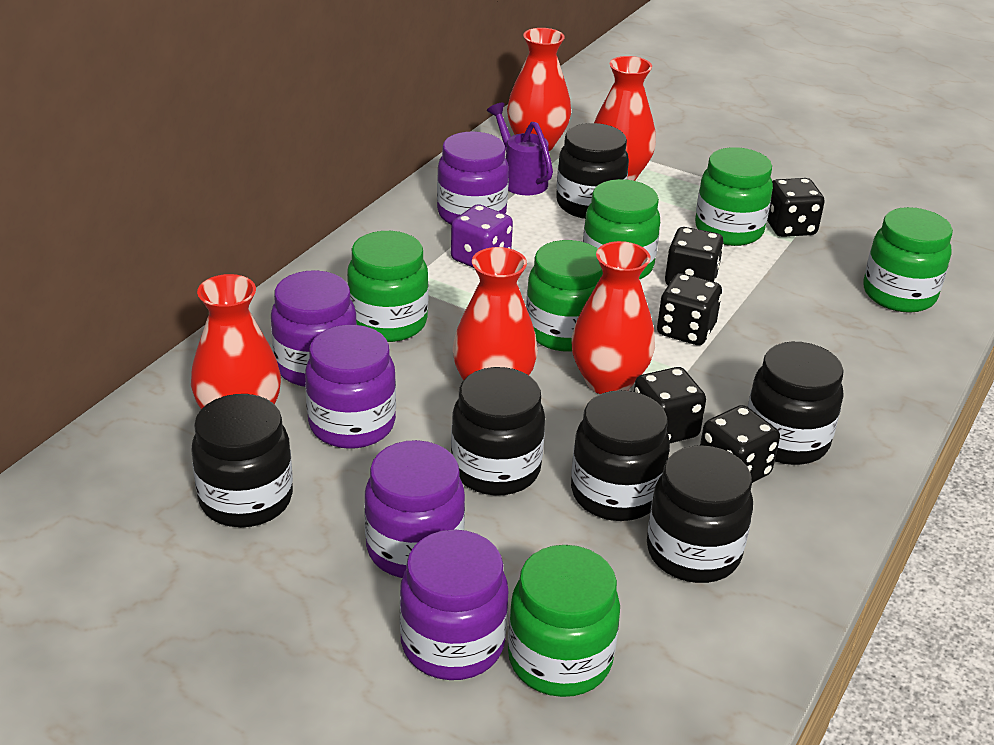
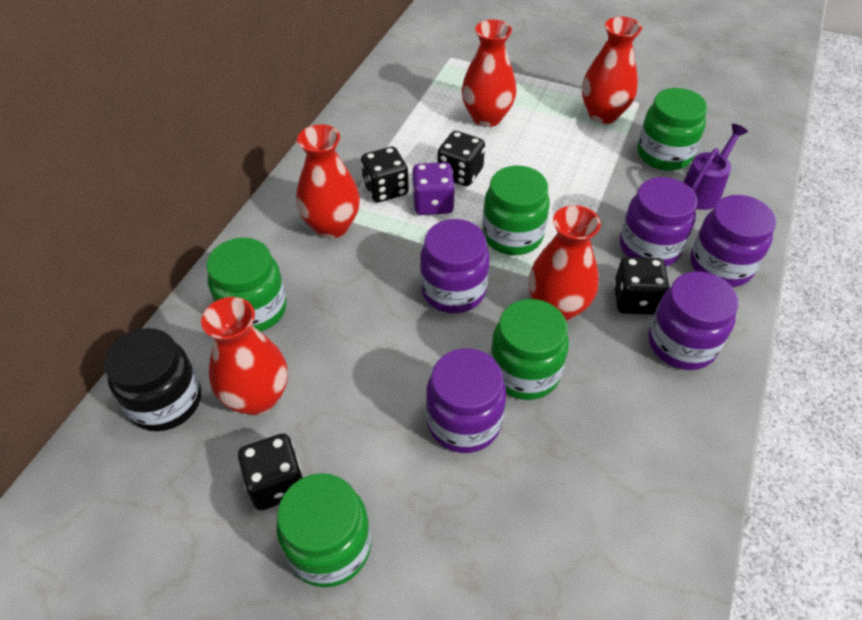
black dice: [634,367,706,443] [657,273,722,345] [665,227,724,285] [700,405,780,483] [767,178,824,237] = 5 -> [238,434,304,511] [361,147,409,203] [438,131,485,186] [614,257,669,315] = 4
black jar: [191,394,293,527] [451,367,545,495] [556,123,629,219] [571,390,670,521] [647,445,753,583] [748,342,844,465] = 6 -> [104,328,201,431] = 1
green jar: [347,231,429,342] [508,545,620,697] [526,240,603,351] [583,179,660,280] [695,147,773,246] [863,207,953,313] = 6 -> [207,238,287,332] [276,473,371,587] [482,166,550,255] [490,299,569,400] [637,88,708,171] = 5

